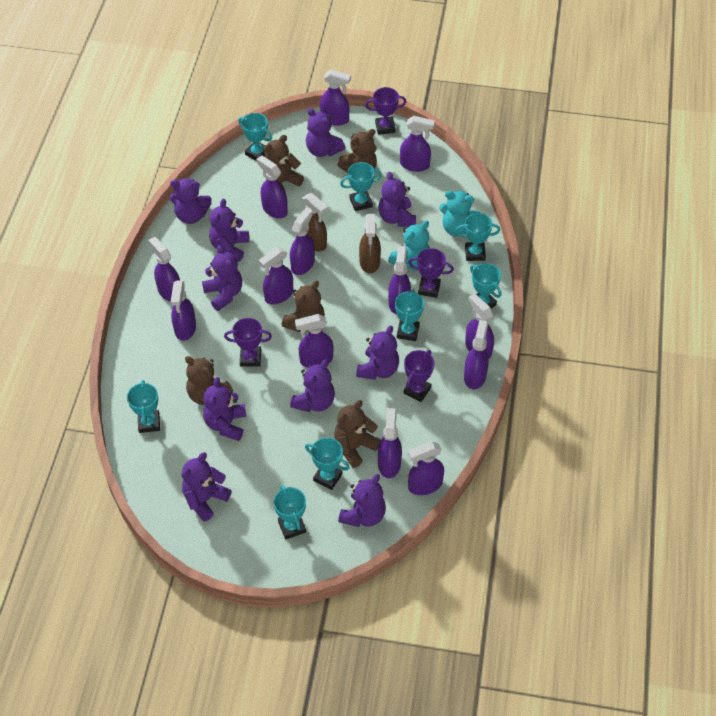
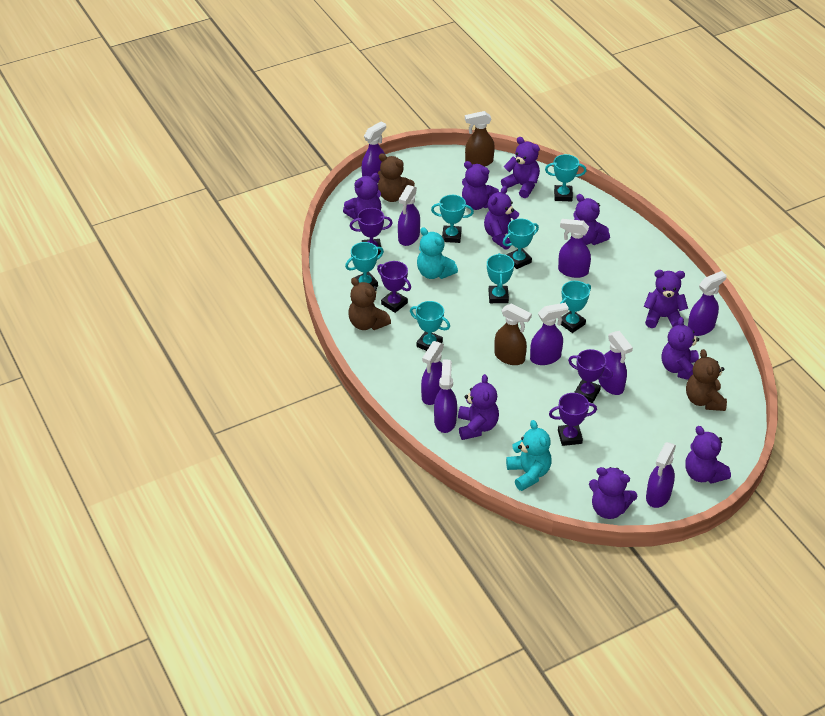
brown teddy bear: [185,356,233,405] [264,135,304,193] [281,281,325,332] [334,400,381,468] [337,129,377,173] = 5 -> [348,277,391,330] [378,153,415,202] [686,349,727,411] = 3
purple spray bottle: [148,237,180,302] [171,280,196,341] [256,155,288,218] [259,247,293,304] [290,208,315,275] [295,314,333,368] [320,69,351,126] [378,408,402,478] [388,246,411,314] [400,116,435,172] [408,442,444,495] [464,320,489,389] [465,294,494,359] = 13 -> [362,121,386,183] [398,185,420,246] [421,341,444,405] [434,359,457,433] [530,303,569,365] [558,219,591,278] [598,331,633,395] [646,442,676,508] [688,271,727,336] = 9
turquoise trophy: [127,380,160,433] [238,113,272,161] [274,485,306,539] [305,437,350,490] [340,162,382,211] [395,290,424,341] [455,213,500,261] [470,263,502,308] = 8 -> [345,242,384,287] [410,301,450,351] [431,195,474,243] [487,253,514,303] [503,219,539,269] [545,154,586,201] [561,281,591,333] = 7

